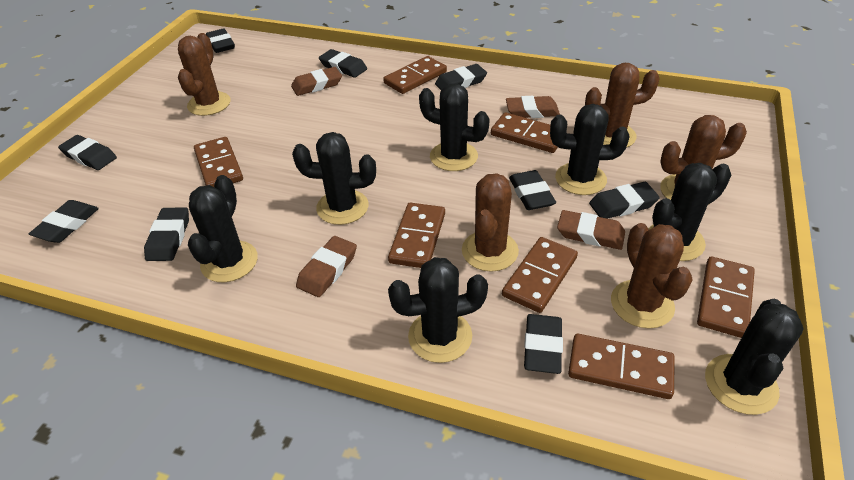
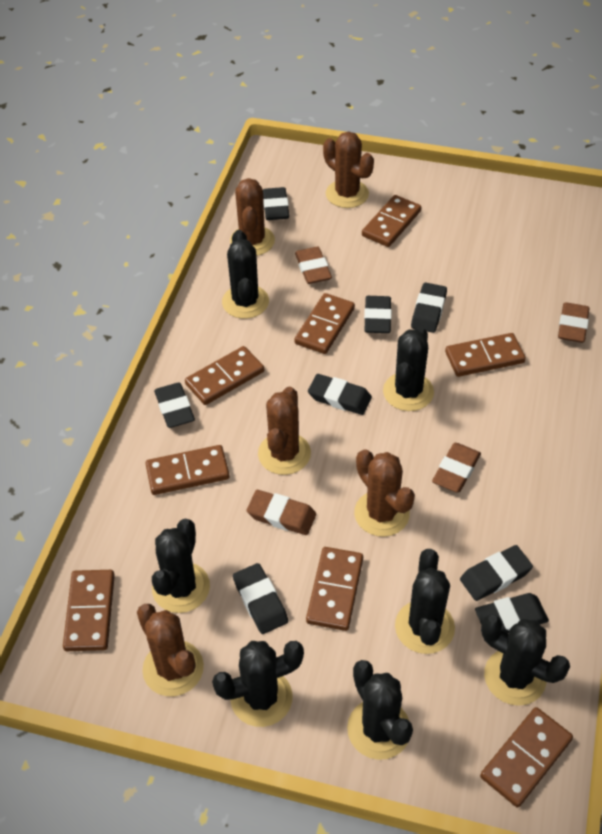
black eraser: [29,200,99,243] [58,135,117,170] [144,207,189,261] [206,28,235,53] [319,49,367,78] [435,64,487,90] [509,170,556,210] [524,314,563,374] [589,182,660,219] = 9 -> [154,382,195,428] [233,563,288,634] [263,187,289,220] [308,374,372,415] [364,296,392,333] [411,283,447,333] [460,545,533,601] [475,593,549,634] = 8
brown domino: [194,137,243,187] [383,56,447,94] [388,203,445,268] [491,112,558,153] [502,237,578,313] [568,334,675,399] [697,256,755,338] = 7 -> [63,570,115,651] [145,445,229,495] [185,346,264,405] [294,293,355,354] [306,547,363,631] [362,195,421,247] [445,333,526,377] [480,707,573,807] = 8

